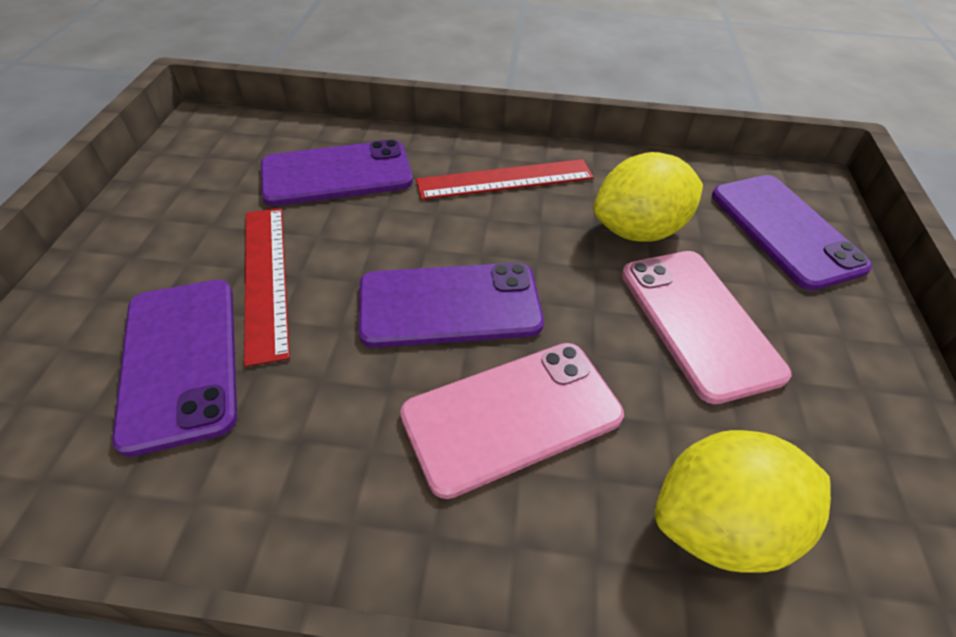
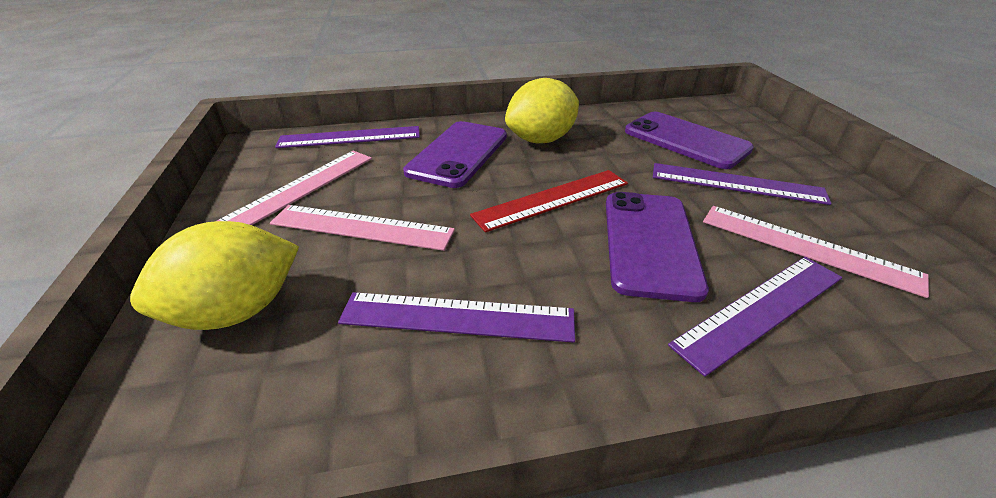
pink phone: [400,343,624,499] [622,251,791,404] = 2 -> none = 0
pink ruler: none = 0 -> [217,151,372,225] [270,205,455,251] [703,206,929,298] = 3
purple phone: [112,280,237,457] [261,139,413,206] [358,263,544,348] [712,175,872,290] = 4 -> [403,121,507,188] [606,192,709,302] [625,112,754,169] = 3
purple ruler: none = 0 -> [275,126,420,148] [338,292,575,343] [653,163,832,205] [668,257,842,377] = 4
red ruler: [244,208,290,367] [416,159,594,200] = 2 -> [470,170,628,232] = 1

